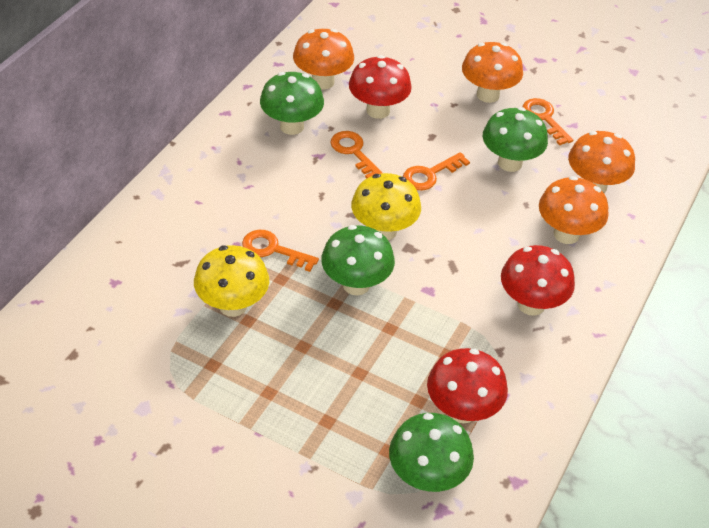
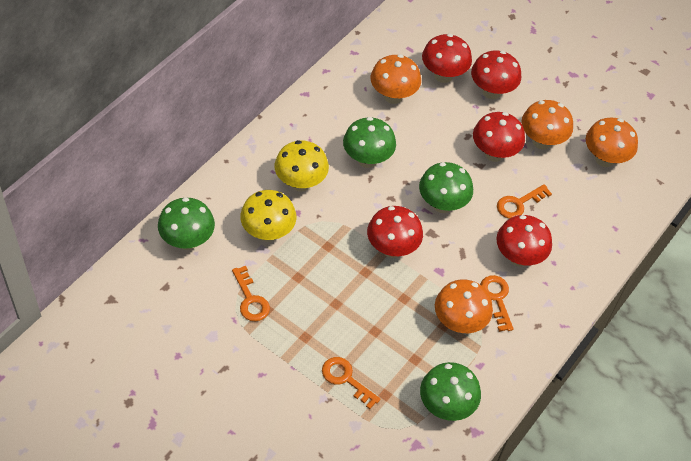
red mushroom: [349,55,412,119] [427,348,508,423] [501,245,575,316] = 3 -> [367,206,423,258] [422,34,472,83] [471,50,522,99] [473,112,525,162] [496,215,552,267] = 5

